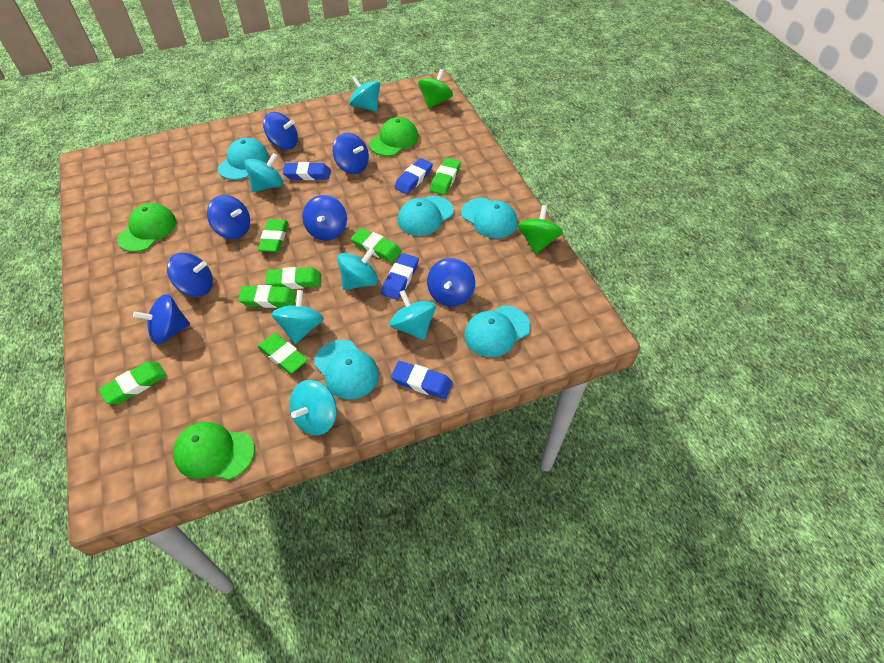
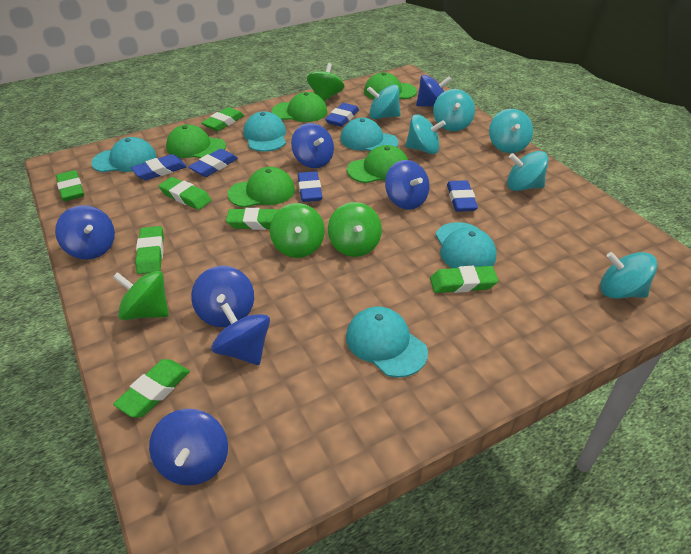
blue eraser: [283,162,331,180] [381,253,419,300] [391,361,453,399] [394,158,433,194] = 4 -> [131,154,187,180] [188,149,238,177] [298,171,322,202] [325,103,359,127] [447,180,478,212] = 5
green cap: [117,203,176,252] [173,422,255,480] [369,117,418,156] = 3 -> [166,124,226,158] [228,167,295,208] [272,92,327,122] [347,145,408,183] [364,72,417,99] = 5
green spinning top: [418,69,453,109] [518,205,563,254] = 2 -> [113,271,169,320] [270,203,325,258] [307,63,344,101] [328,202,382,257] = 4

